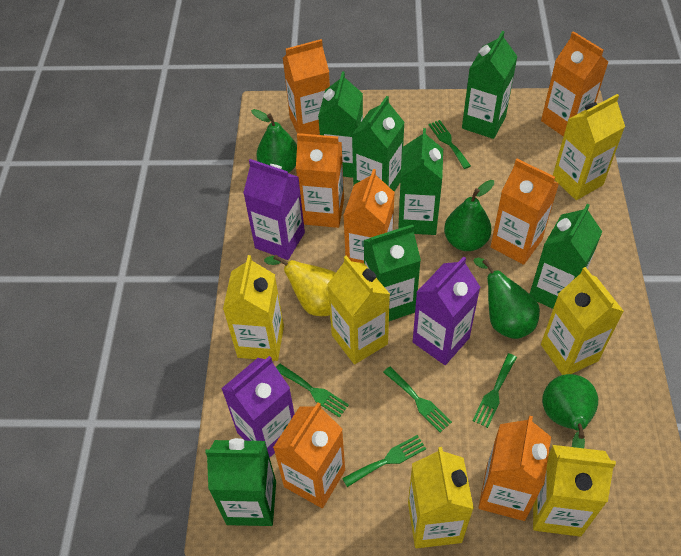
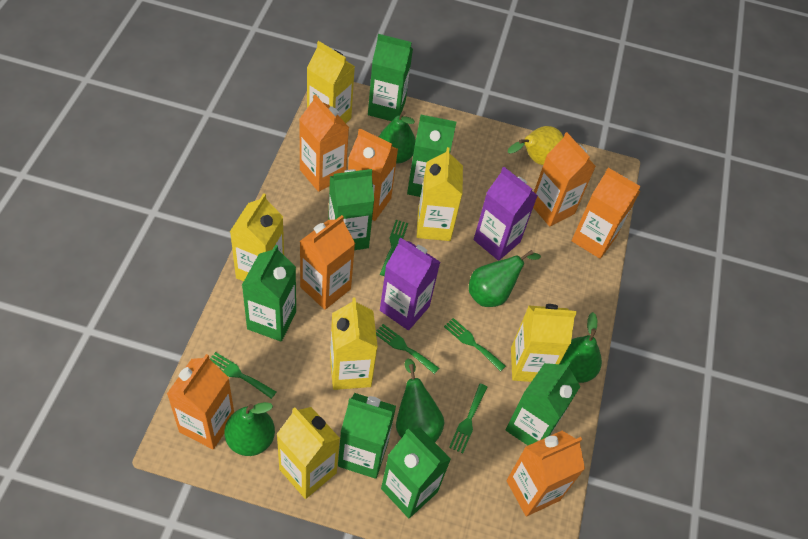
green pear: [251,109,297,173] [444,180,494,251] [473,258,540,339] [542,374,598,448] = 4 -> [224,402,275,456] [379,111,416,163] [396,359,444,442] [469,250,541,307] [560,312,602,383] = 5
purple carton: [221,356,294,458] [243,159,305,260] [413,257,480,365] = 3 -> [380,238,440,330] [474,167,538,261] = 2

